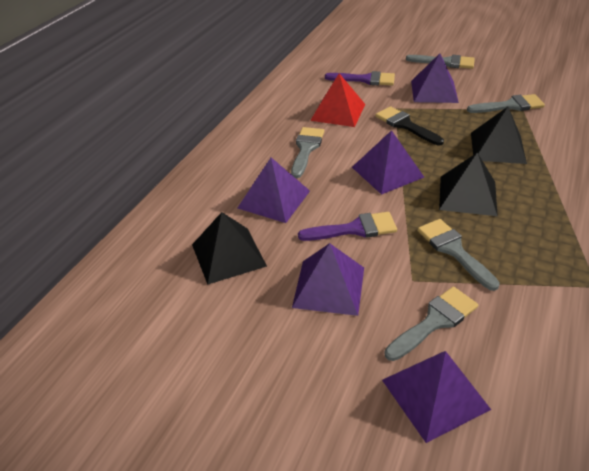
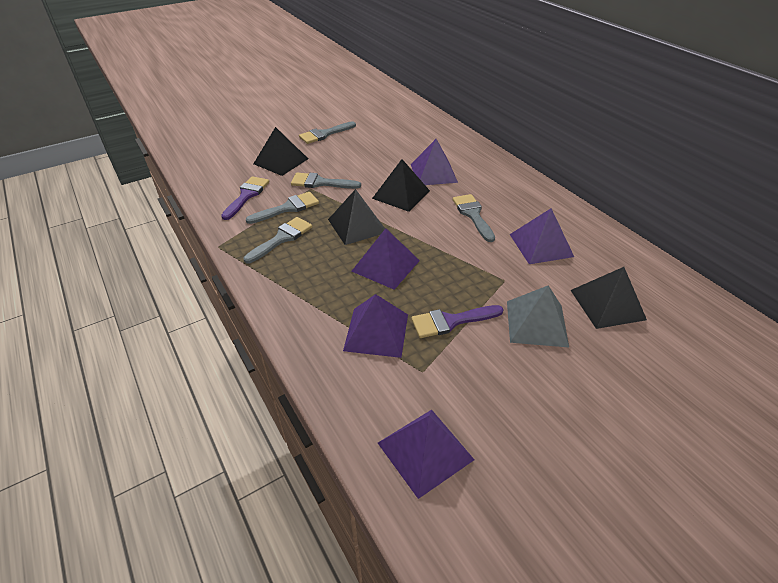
black brush: [375,106,444,145] = 1 -> none = 0
black pyramid: [192,212,267,285] [439,153,498,216] [471,107,527,164] = 3 -> [254,127,308,176] [328,189,385,245] [372,159,430,212] [570,267,647,329] = 4
grey pyramid: none = 0 -> [507,285,569,347] = 1
red pyramid: [310,73,365,127] = 1 -> none = 0

